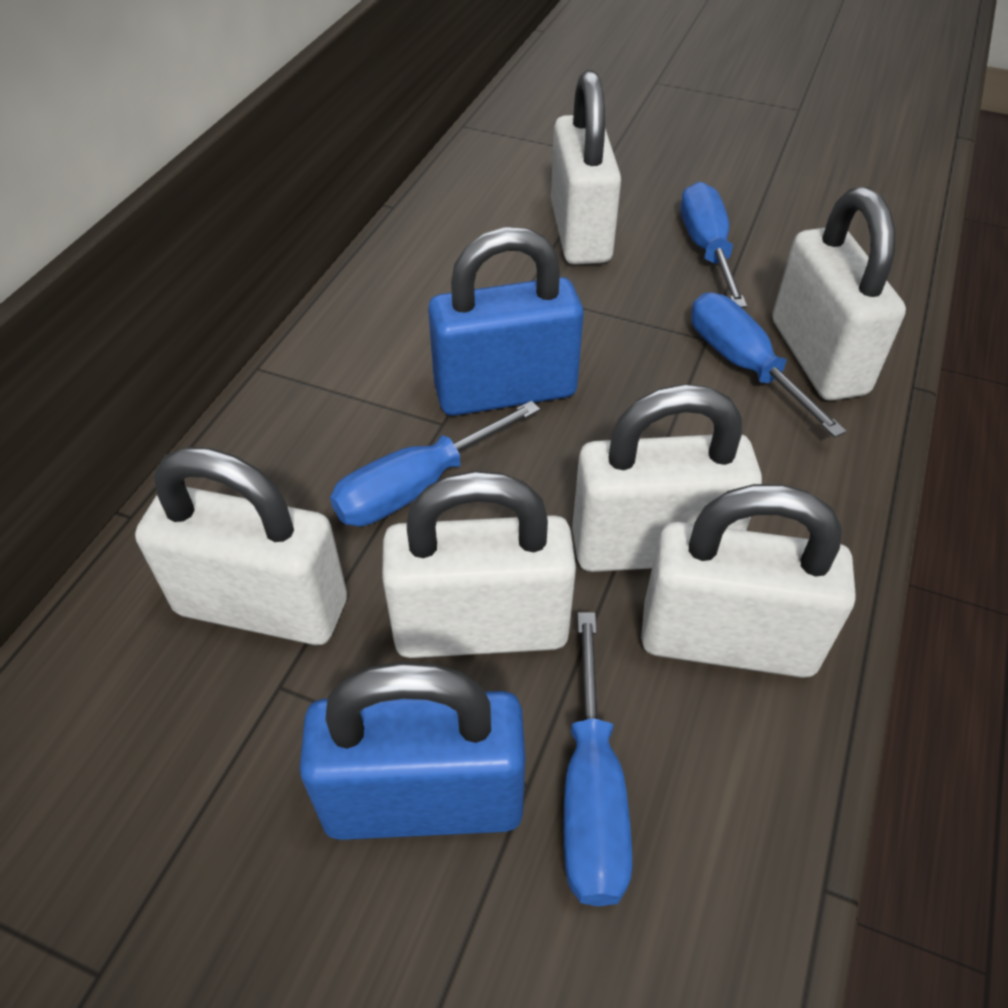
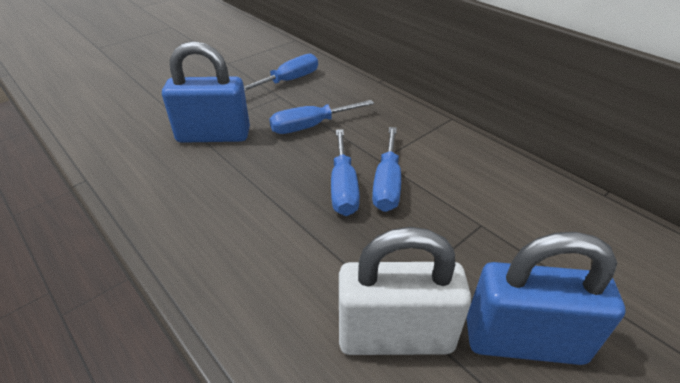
white padlock: [135,447,347,645] [382,471,576,658] [551,70,621,265] [572,384,762,572] [641,484,856,678] [772,187,906,401] = 6 -> [339,227,471,355] = 1

